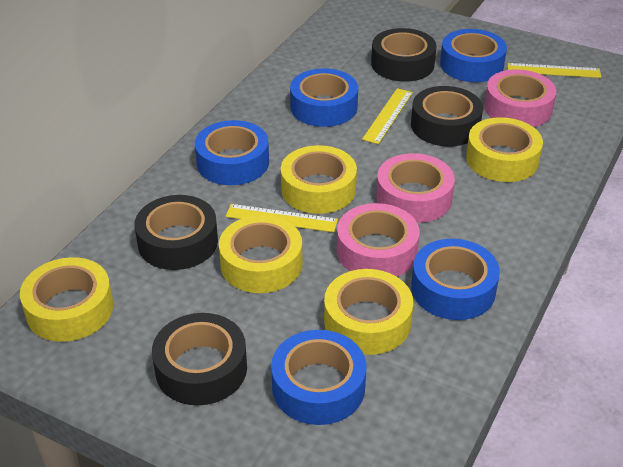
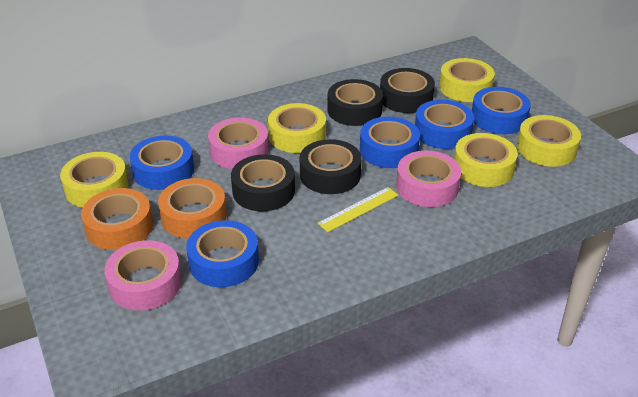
orange tape: none = 0 -> [81,188,153,250] [158,178,227,239] = 2
yellow ruler: [226,204,338,232] [362,88,413,144] [507,63,601,78] = 3 -> [317,187,399,232] = 1

